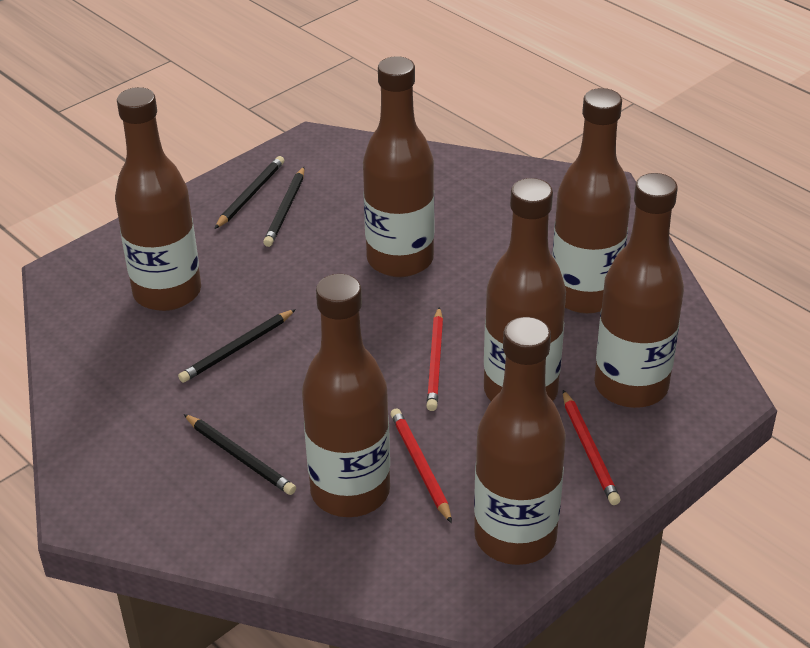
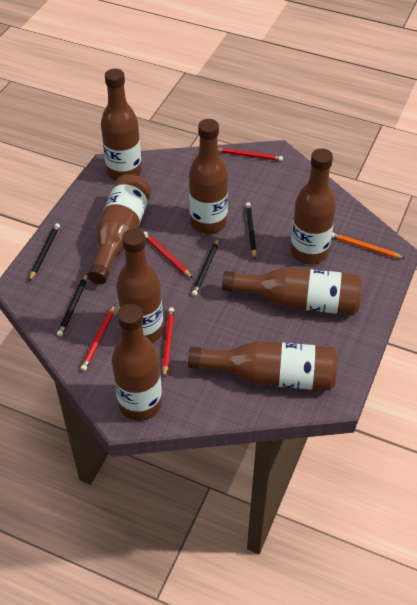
brown bottle: [115,87,201,311] [302,274,390,517] [363,56,434,277] [474,317,566,565] [484,178,566,401] [552,88,631,314] [594,173,684,408] = 7 -> [88,174,151,284] [101,69,142,181] [112,304,162,421] [116,228,163,343] [188,341,337,391] [189,119,228,234] [222,267,362,315] [290,148,336,264] = 8
orange pencil: none = 0 -> [331,232,405,259] = 1
red pencil: [390,409,452,523] [426,307,443,411] [563,390,621,505] = 3 -> [80,304,115,371] [144,232,193,278] [162,307,174,378] [218,148,283,161] = 4

